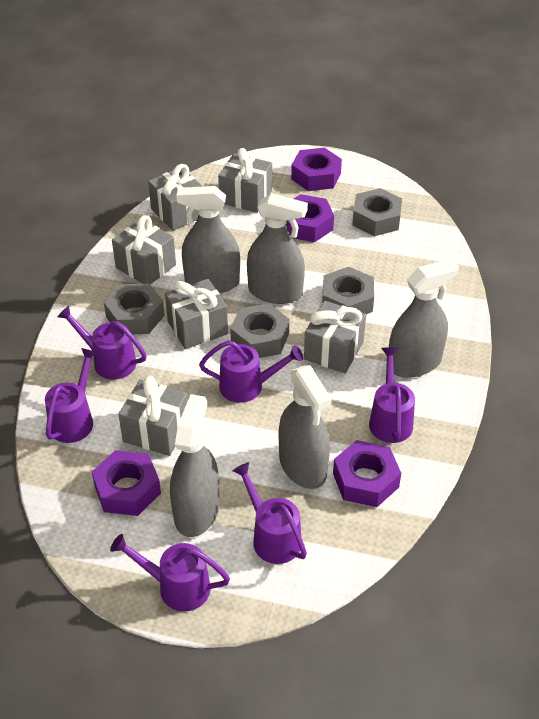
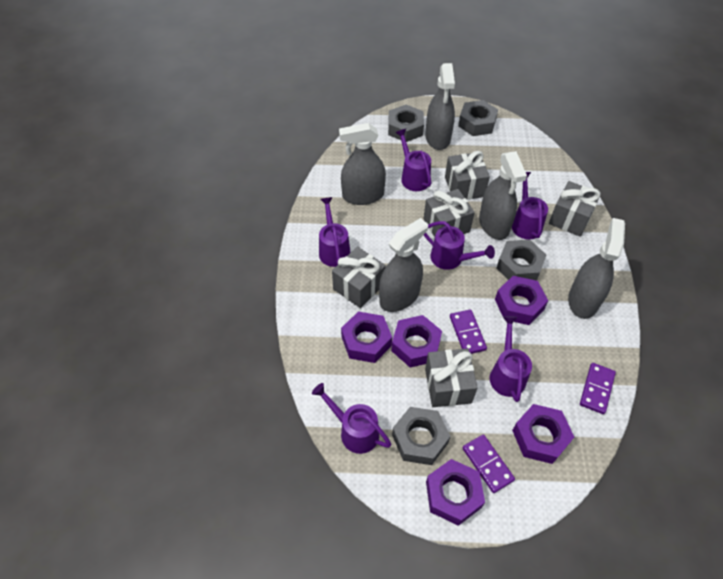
grey gift: [112,215,176,285] [118,376,188,456] [148,164,203,231] [165,279,228,349] [218,148,272,213] [304,301,366,373] = 6 -> [332,247,386,308] [423,189,475,237] [425,348,478,407] [445,151,490,200] [549,181,601,237] = 5
purple domino: none = 0 -> [450,309,487,354] [463,435,515,493] [580,363,616,414] = 3
purple nut: [92,450,161,516] [286,194,334,242] [291,147,342,191] [333,440,401,507] = 4 -> [341,311,392,363] [391,315,442,368] [426,459,485,526] [495,276,548,325] [512,404,574,464] = 5

